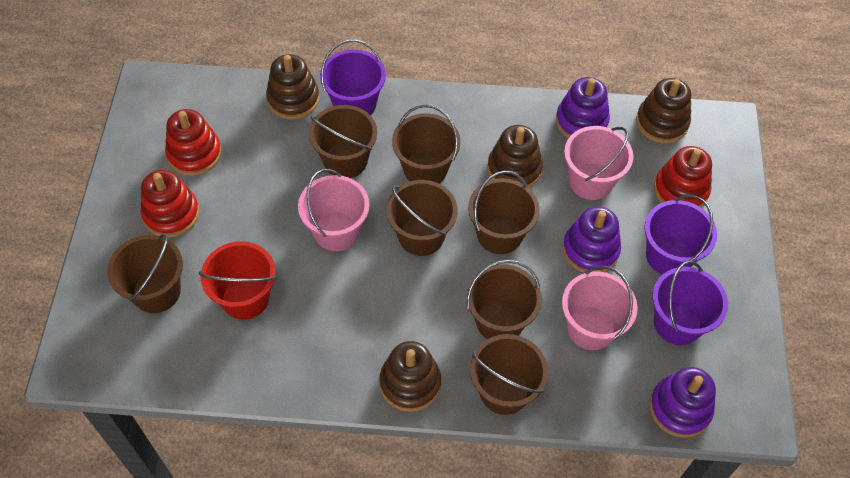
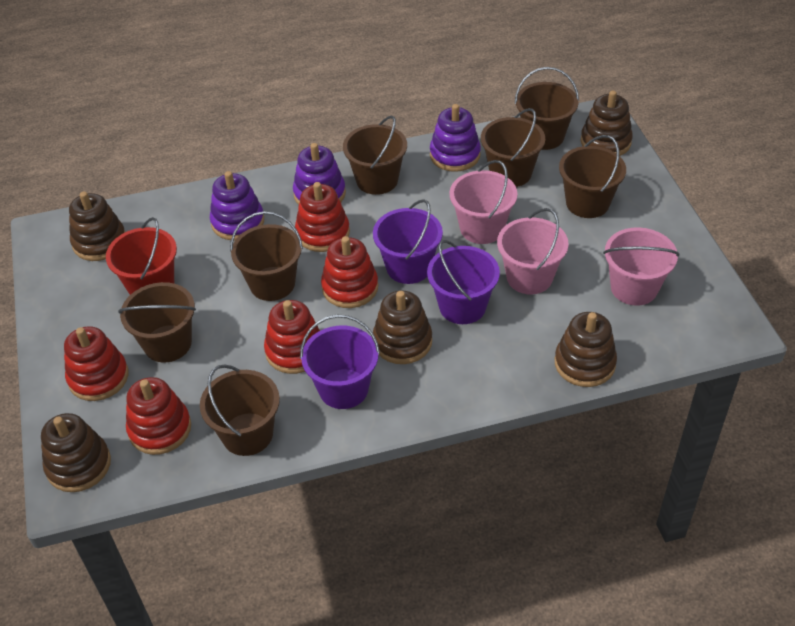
brown stacking toy: [266,54,319,119] [379,341,441,412] [487,125,543,188] [636,78,691,143] = 4 -> [41,413,111,492] [69,192,125,261] [373,291,432,364] [555,312,617,387] [581,90,633,156] = 5
red stacking toy: [141,170,199,238] [165,109,222,176] [654,146,712,207] = 3 -> [64,326,129,401] [126,377,191,455] [264,300,320,374] [295,182,350,252] [321,236,378,308] = 5

